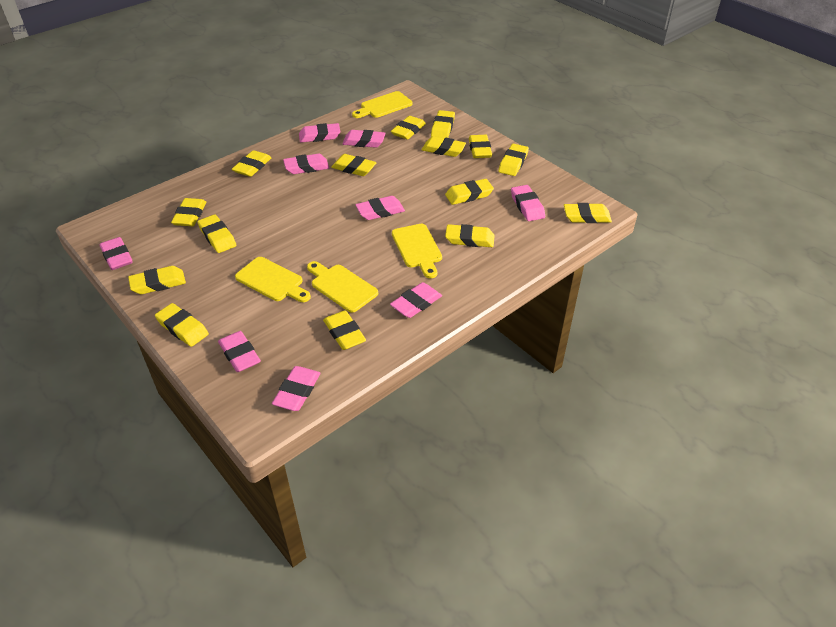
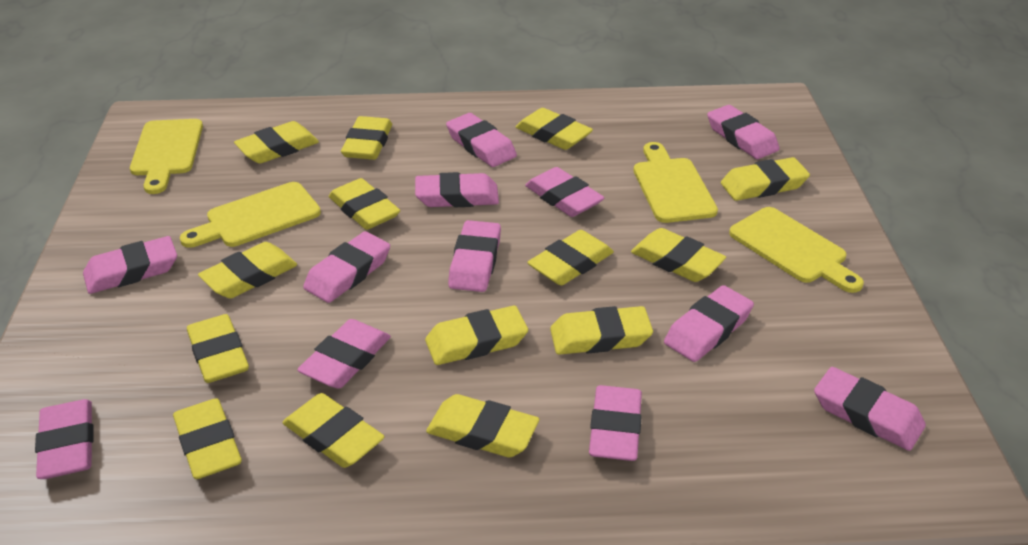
pink eraser: [100,237,133,270] [218,331,261,372] [272,366,320,411] [283,154,329,174] [299,123,340,142] [342,130,386,148] [355,196,405,220] [390,282,442,318] [511,185,545,221] = 9 -> [35,399,94,479] [83,236,177,294] [297,319,391,388] [303,231,390,303] [415,172,499,207] [446,113,517,167] [448,220,501,292] [525,167,604,217] [589,385,642,461] [664,285,754,362] [707,105,780,159] [814,367,926,451] = 12
yellow eraser: [128,266,186,294] [155,303,209,347] [171,198,206,226] [197,214,236,253] [232,150,272,177] [323,310,366,350] [331,154,377,176] [391,116,426,140] [422,136,466,157] [431,110,455,138] [445,179,494,205] [445,224,495,247] [469,135,492,158] [498,144,529,176] [564,203,612,223] = 15 -> [173,398,242,479] [187,314,249,383] [198,242,297,299] [234,121,319,164] [282,393,384,468] [329,178,400,230] [341,116,392,160] [425,306,528,365] [426,394,539,458] [516,108,593,150] [527,230,614,286] [550,306,653,355] [631,228,726,282] [721,157,810,201] = 14

